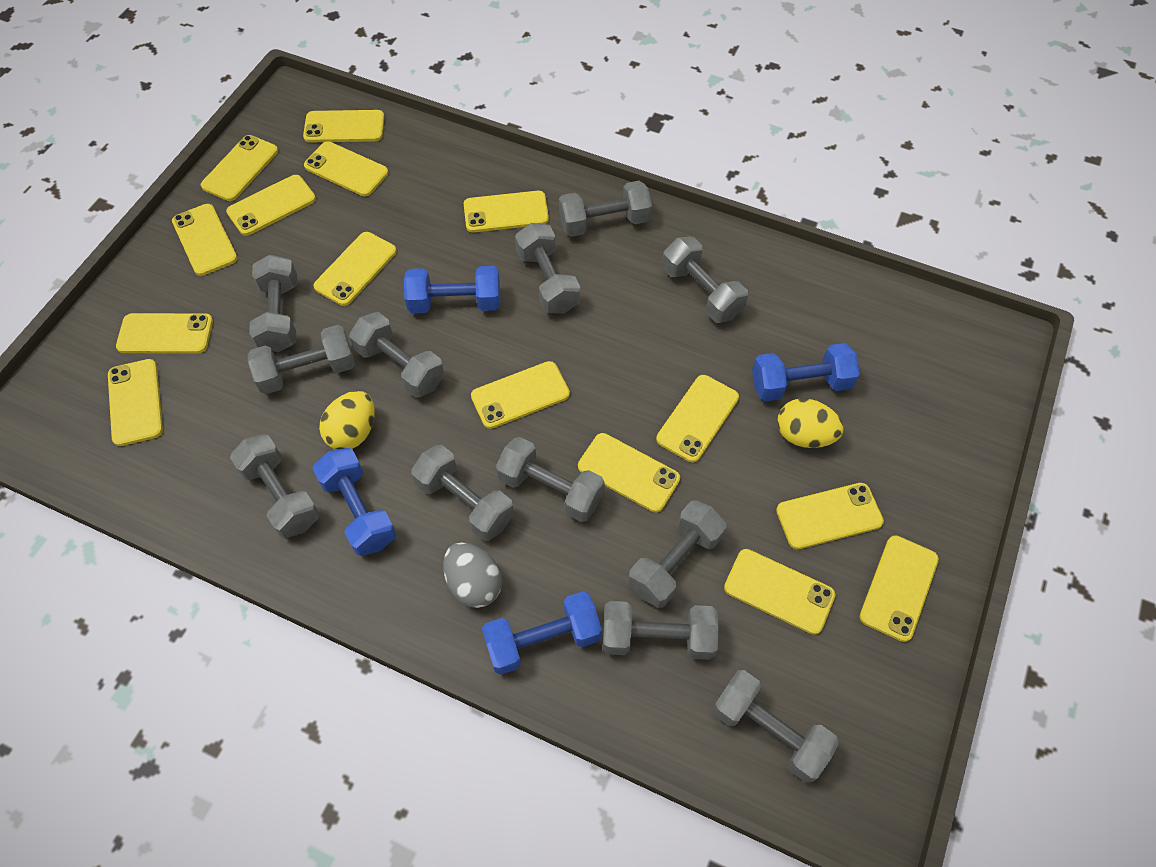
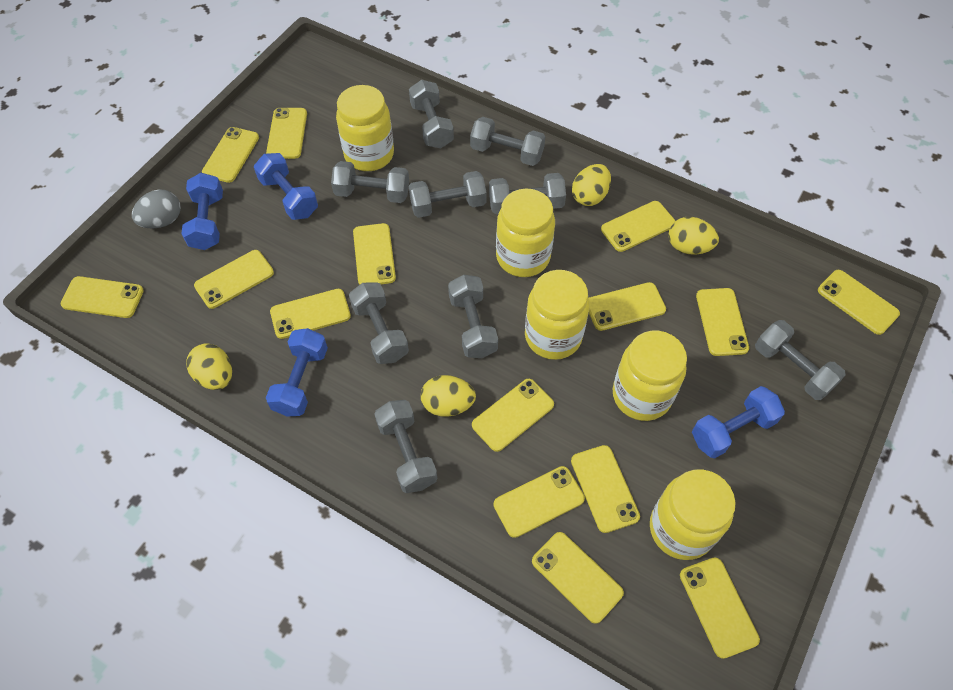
grey dumbbell: [230,434,320,539] [248,325,355,394] [249,255,297,352] [349,312,445,398] [411,445,514,541] [496,437,605,522] [515,223,580,314] [559,181,652,237] [603,601,719,660] [628,500,727,608] [662,237,748,323] [712,670,839,782] = 12 -> [331,161,409,203] [349,282,409,364] [374,400,437,493] [409,80,454,148] [409,171,487,218] [448,275,498,358] [470,117,545,166] [489,173,566,214] [755,320,846,400] = 9
yellow egg: [319,391,375,450] [777,398,844,448] = 2 -> [186,343,232,390] [421,375,476,417] [572,164,611,206] [668,217,719,255] = 4
yellow jar: none = 0 -> [336,85,394,171] [496,188,555,277] [525,270,590,360] [613,331,687,421] [650,469,736,560] = 5

